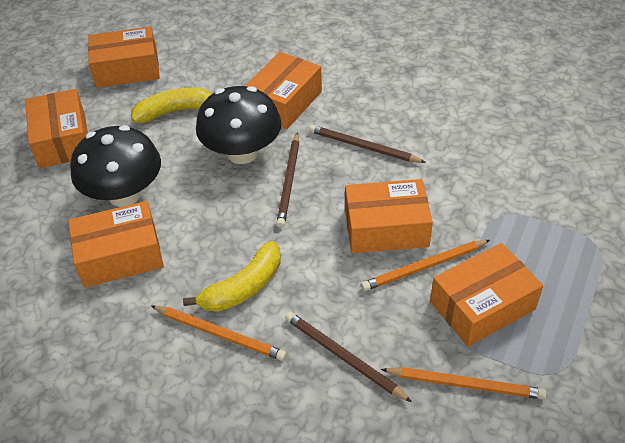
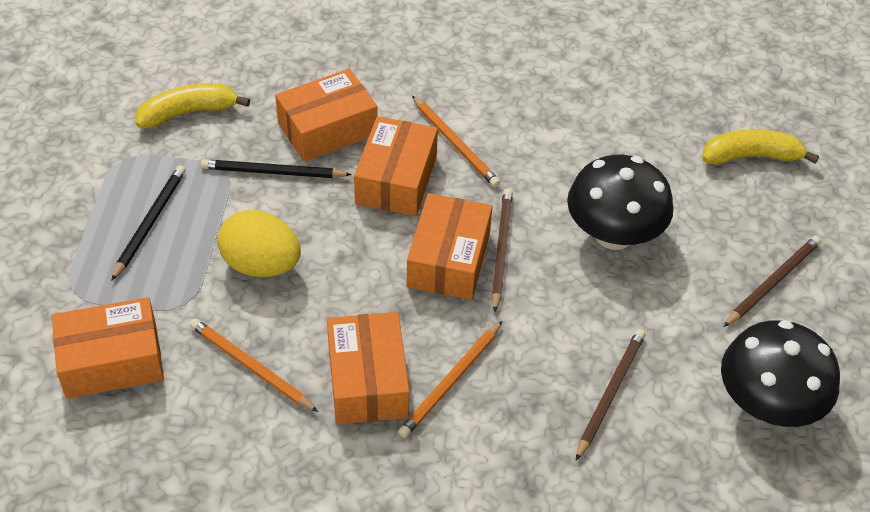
black pencil: none = 0 -> [111,165,186,281] [201,159,352,178] = 2
orange box: [25,89,88,168] [68,201,164,288] [88,27,160,88] [245,52,322,129] [345,179,433,253] [430,243,543,347] = 6 -> [52,297,164,399] [275,69,378,162] [327,312,409,425] [354,116,438,216] [407,193,492,300] = 5
yellow egg: none = 0 -> [218,210,301,277] = 1

